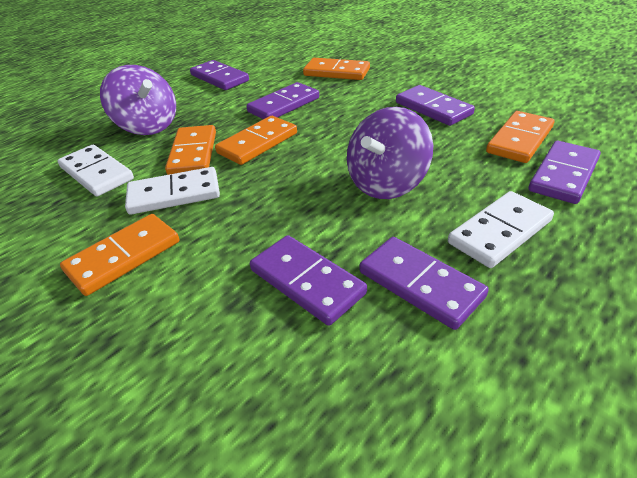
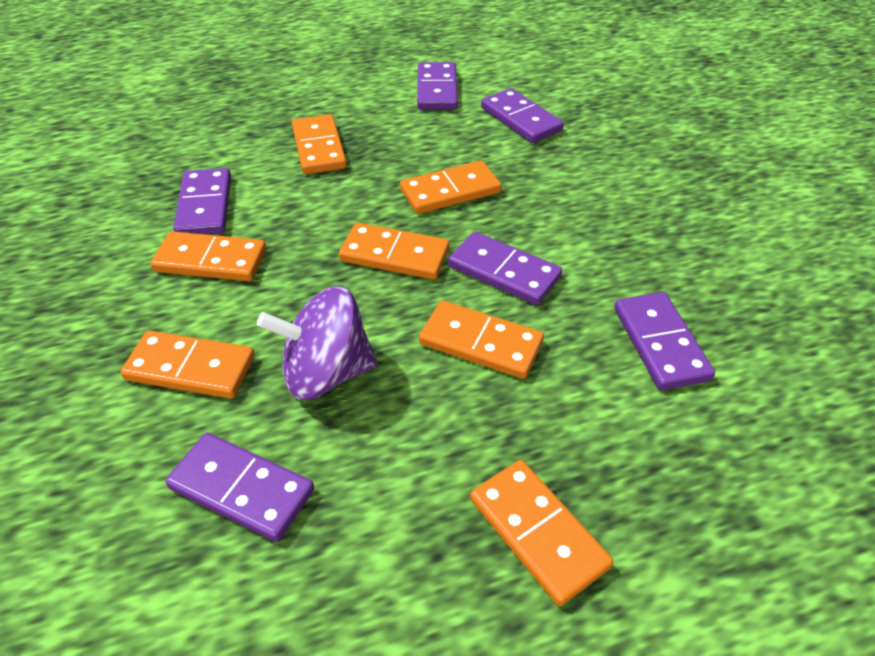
orange domino: [60,214,179,296] [165,125,216,175] [215,116,297,165] [303,58,370,80] [486,111,554,163] = 5 -> [121,330,255,399] [151,231,266,281] [292,114,347,174] [339,223,449,280] [400,161,501,214] [419,300,544,379] [470,460,613,606] = 7
purple spinning top: [100,65,176,135] [347,107,433,199] = 2 -> [257,286,378,400] = 1
white domino: [58,145,134,197] [125,167,220,215] [448,191,554,268] = 3 -> none = 0

